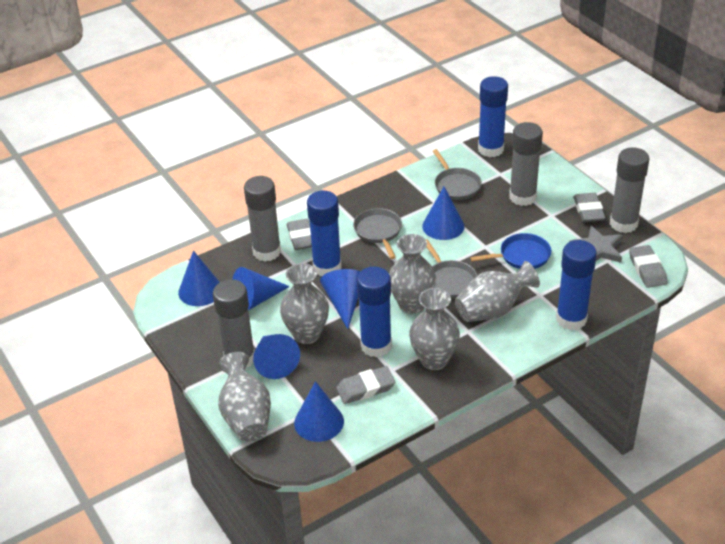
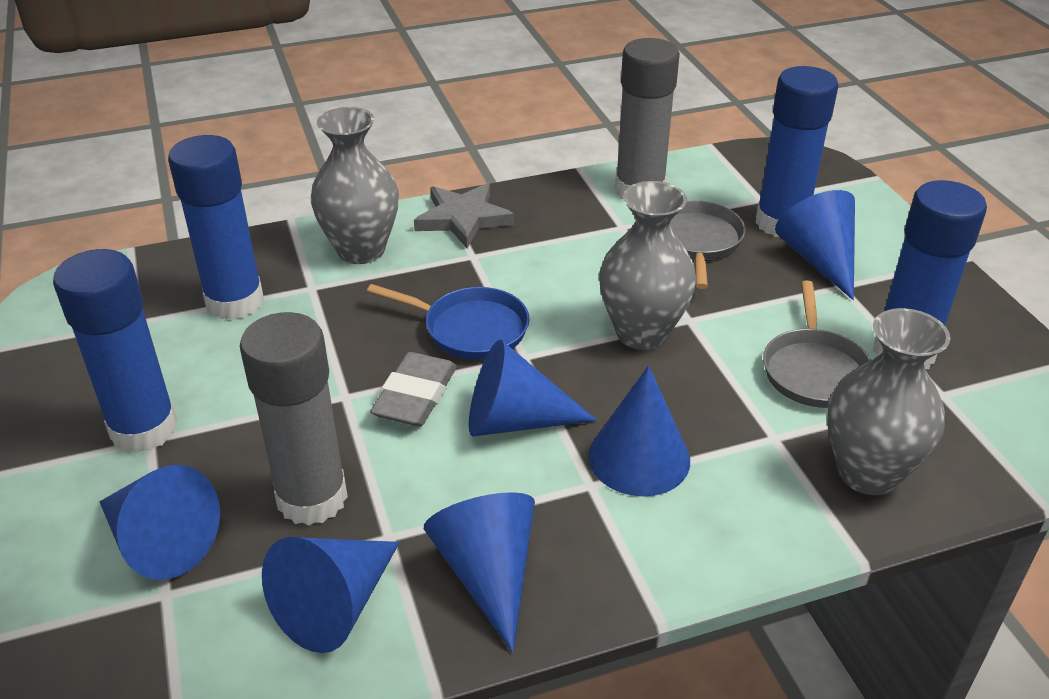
grey eraser: [287,219,312,250] [336,366,395,404] [573,193,606,222] [629,245,668,288] = 4 -> [370,352,457,426] = 1
grey glue stick: [213,279,255,369] [244,176,281,261] [509,122,543,206] [610,147,650,233] = 4 -> [240,312,348,526] [615,38,680,199] = 2
grey pan: [353,208,402,259] [426,239,477,298] [433,149,482,200] = 3 -> [670,200,746,289] [763,280,871,408] = 2
grey vase: [218,352,271,442] [280,263,329,344] [389,234,436,314] [409,288,460,370] [455,261,540,322] = 5 -> [311,107,399,264] [599,181,696,350] [827,308,950,495] = 3

